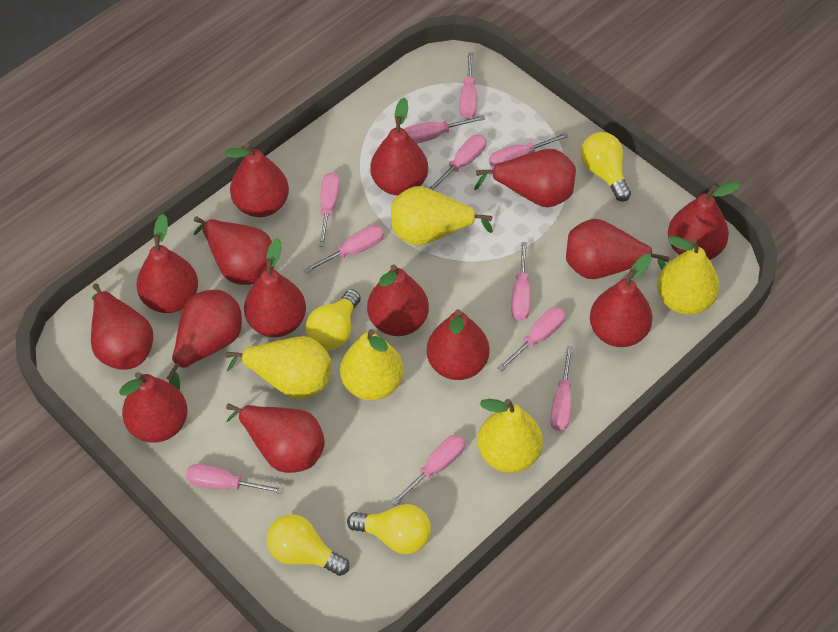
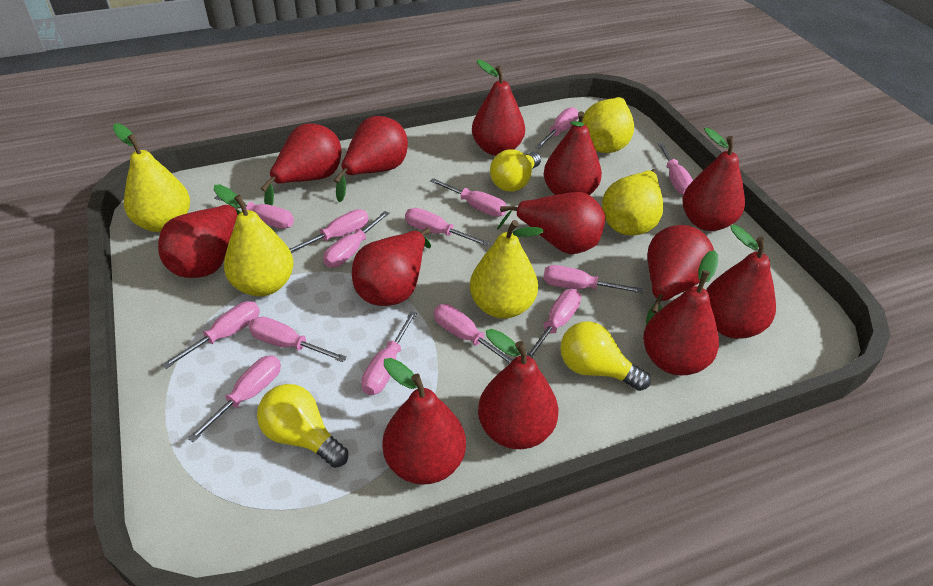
pink screwdriver: [186,464,284,494] [303,225,384,273] [319,172,340,247] [391,435,465,506] [404,115,485,144] [428,134,486,191] [460,52,477,119] [489,133,569,169] [497,307,565,371] [511,242,530,321] [550,346,573,431] = 11 -> [162,301,260,369] [187,355,281,442] [214,196,294,229] [249,317,347,362] [290,209,369,253] [323,211,390,268] [361,311,417,395] [405,208,489,246] [430,178,507,217] [434,304,513,364] [526,289,581,358] [535,107,578,149] [543,265,643,294] [657,142,693,195] = 14
red pear: [91,283,153,370] [119,372,187,443] [136,214,198,313] [166,290,242,390] [194,216,274,285] [224,143,289,217] [226,403,325,473] [244,238,306,337] [367,264,429,336] [370,98,428,195] [427,309,489,380] [474,149,576,208] [566,219,670,279] [590,254,652,347] [668,182,741,260] = 15 -> [158,202,246,278] [261,123,341,205] [334,116,408,202] [352,228,431,306] [382,358,466,485] [472,60,525,156] [478,329,558,449] [497,192,605,254] [544,111,602,195] [643,250,719,375] [646,225,714,326] [683,128,745,231] [706,225,776,339] = 13
yellow light bulb: [266,514,350,576] [306,289,361,350] [347,504,431,554] [580,132,631,202] = 4 -> [257,384,348,468] [490,150,541,192] [560,321,651,391] = 3

